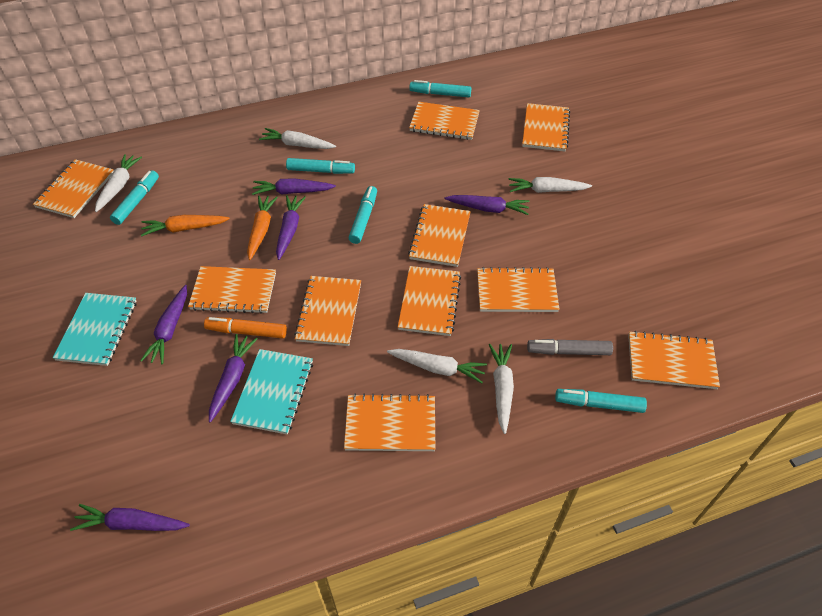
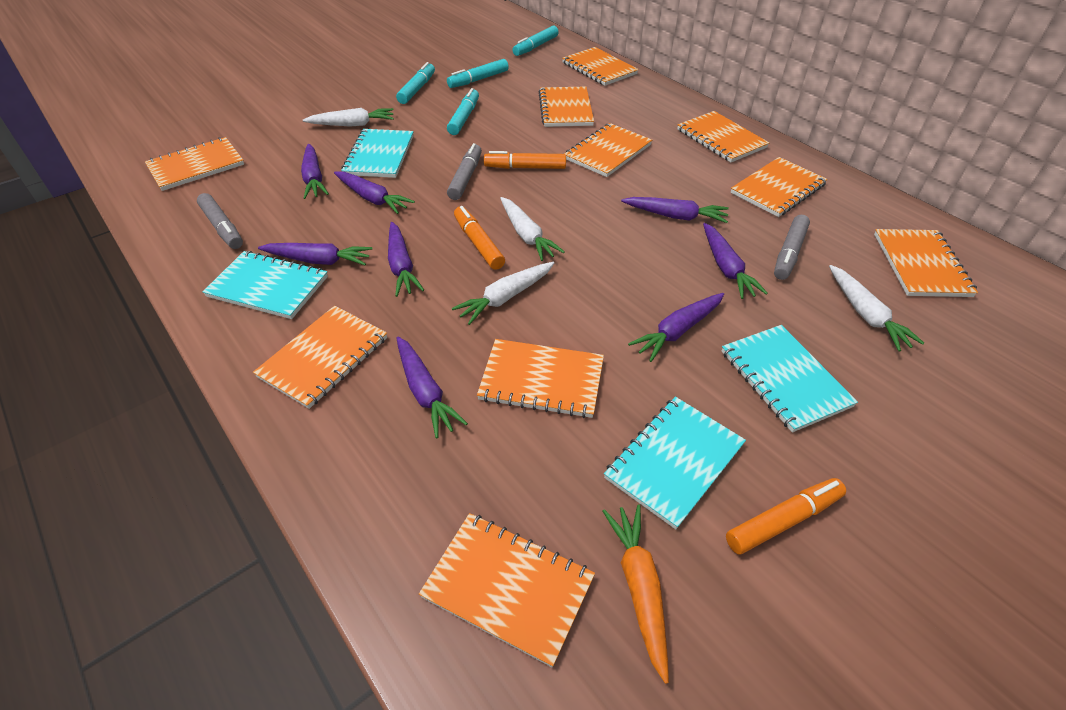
grey marker: [527,339,613,355] = 1 -> [197,193,243,249] [447,143,482,200] [774,215,810,280] = 3
orange carrot: [141,215,230,236] [247,196,278,260] = 2 -> [603,505,669,684] = 1
orange marker: [204,317,287,338] = 1 -> [454,206,505,270] [484,151,566,169] [726,478,846,555] = 3
purple carrot: [70,504,190,531] [140,285,187,364] [209,334,258,422] [252,178,336,195] [276,195,306,260] [445,195,529,215] = 6 -> [258,243,372,265] [301,144,329,199] [334,171,415,214] [388,222,424,297] [396,337,468,439] [621,197,729,223] [628,293,724,362] [703,223,768,299] = 8
turquoise marker: [110,170,159,225] [286,158,355,174] [349,186,377,244] [409,80,471,97] [555,389,647,413] = 5 -> [396,62,435,104] [447,59,509,88] [447,88,479,135] [513,26,559,56] = 4
turquoise notebook: [53,293,137,366] [230,349,313,435] = 2 -> [203,251,328,319] [341,129,414,178] [604,397,746,529] [722,325,858,433] = 4
white carrot: [95,154,142,212] [259,128,336,149] [387,349,487,383] [489,344,514,434] [508,177,592,193] = 5 -> [303,108,394,127] [452,262,554,325] [500,197,565,261] [829,265,924,352] = 4

